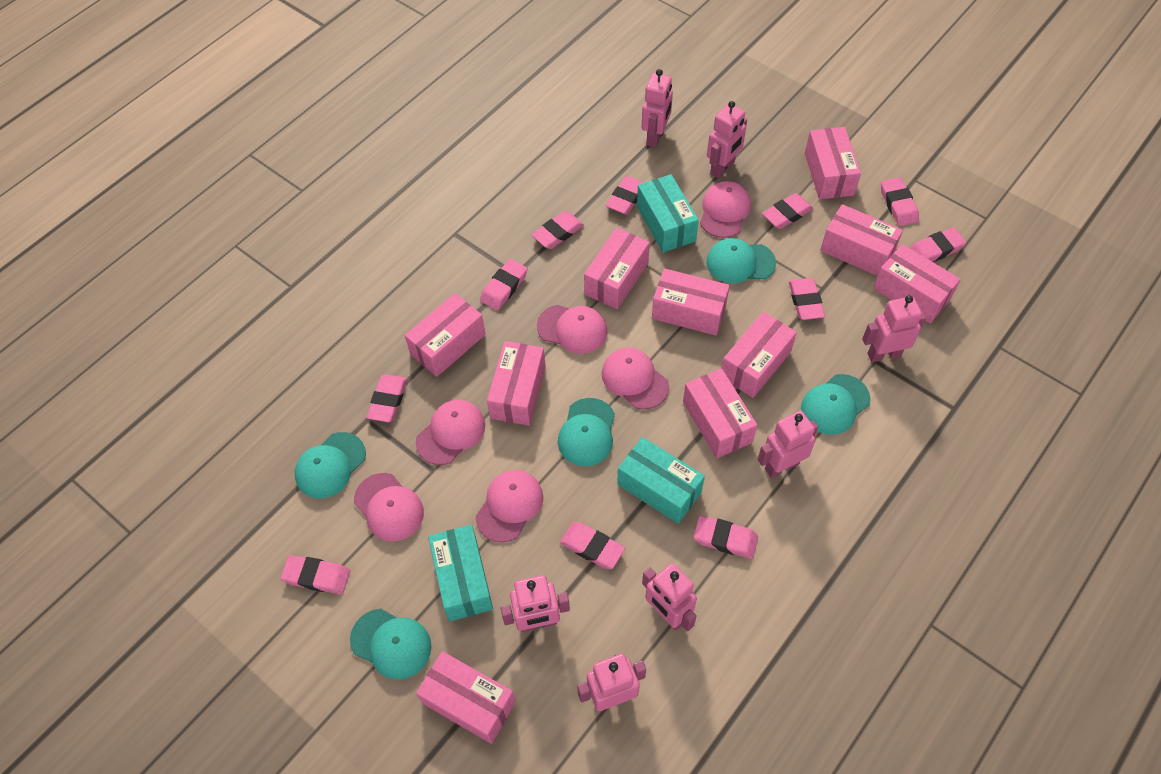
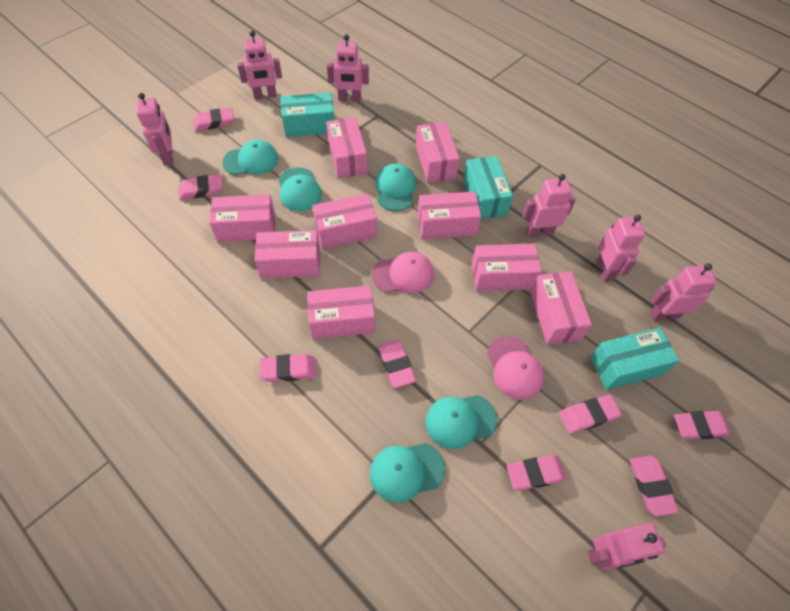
pink box: [405,293,486,377] [416,651,516,744] [487,341,546,426] [584,228,650,309] [652,268,730,336] [683,368,757,458] [722,312,797,398] [805,127,861,199] [820,204,903,276] [873,244,961,323] = 10 -> [210,194,275,242] [254,230,320,279] [307,285,375,339] [312,194,377,249] [326,117,367,178] [416,122,460,183] [418,192,481,239] [472,244,542,291] [530,271,592,345] = 9
pink cap: [354,473,424,541] [416,400,485,465] [476,470,543,543] [537,305,608,354] [602,348,669,410] [700,181,751,238] = 6 -> [372,252,434,293] [487,336,544,400] = 2
pink eraser: [280,555,350,594] [367,374,407,422] [480,259,528,310] [532,211,584,249] [560,522,625,569] [606,176,644,214] [693,515,758,559] [762,193,813,229] [789,278,825,320] [881,177,919,226] [910,228,966,262] = 11 -> [178,174,223,200] [193,108,234,131] [260,354,316,382] [378,340,416,388] [507,455,567,491] [559,395,621,434] [630,456,679,516] [674,411,731,440] = 8

